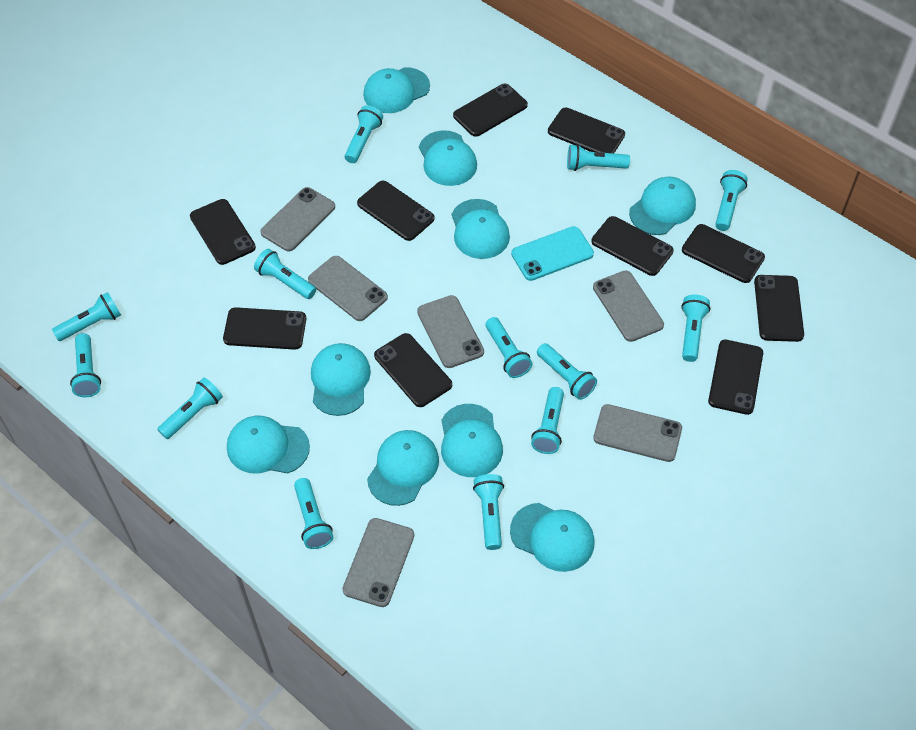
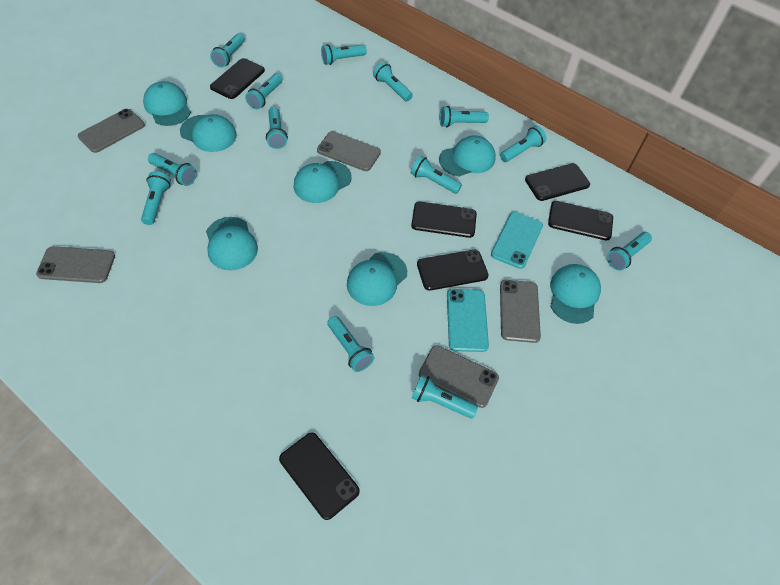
black phone: [190,199,256,265] [223,307,306,350] [357,181,435,241] [374,333,452,407] [453,84,528,137] [548,108,625,153] [591,216,674,276] [682,224,765,283] [708,339,763,415] [754,275,804,342] = 10 -> [210,58,265,99] [279,432,360,520] [411,202,477,238] [417,250,489,291] [525,163,590,201] [548,201,613,241] = 6
grey phone: [260,187,335,251] [308,256,388,321] [342,518,414,607] [417,295,484,368] [593,271,664,342] [593,404,682,462] = 6 -> [36,246,115,283] [78,109,145,153] [317,131,381,171] [419,345,499,408] [500,280,541,343] = 5
turquoise cap: [227,416,310,473] [311,343,371,416] [363,67,430,113] [367,430,439,506] [419,130,477,186] [441,404,503,477] [452,199,510,259] [510,503,595,572] [629,176,696,235] = 9 -> [143,81,191,126] [180,114,237,152] [206,217,258,270] [294,161,351,203] [347,252,407,306] [439,136,496,177] [550,264,601,324] = 7
turquoise phone: [511,226,594,281] = 1 -> [447,289,489,352] [491,212,543,269] = 2

